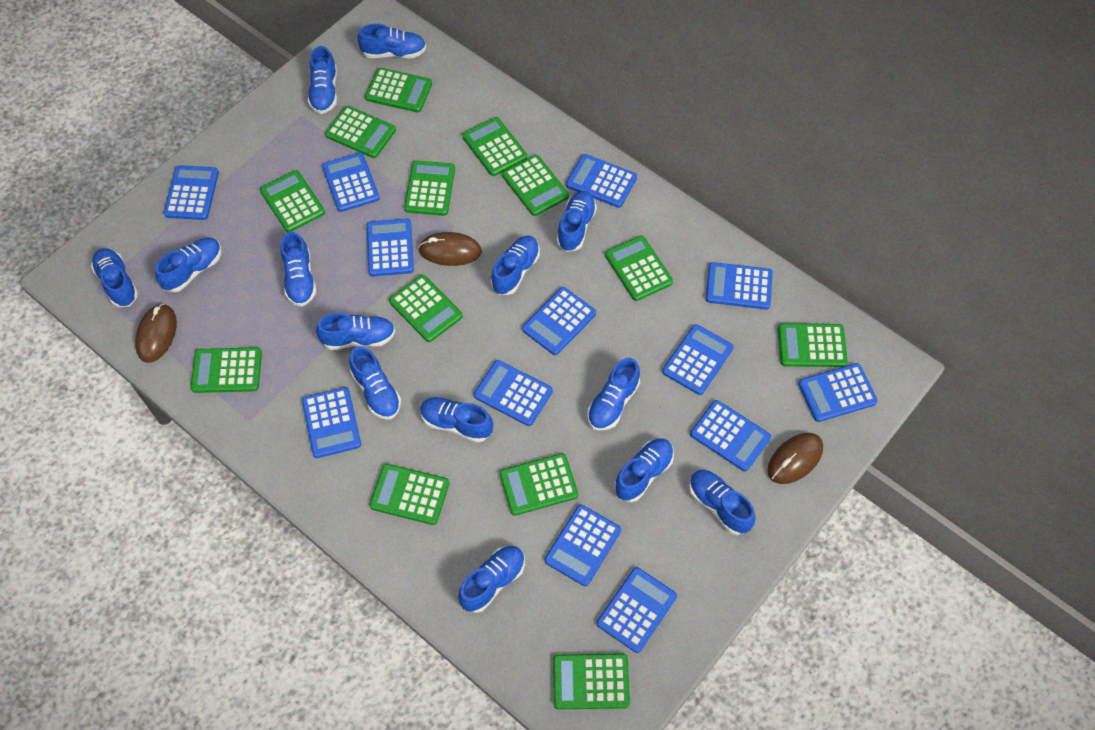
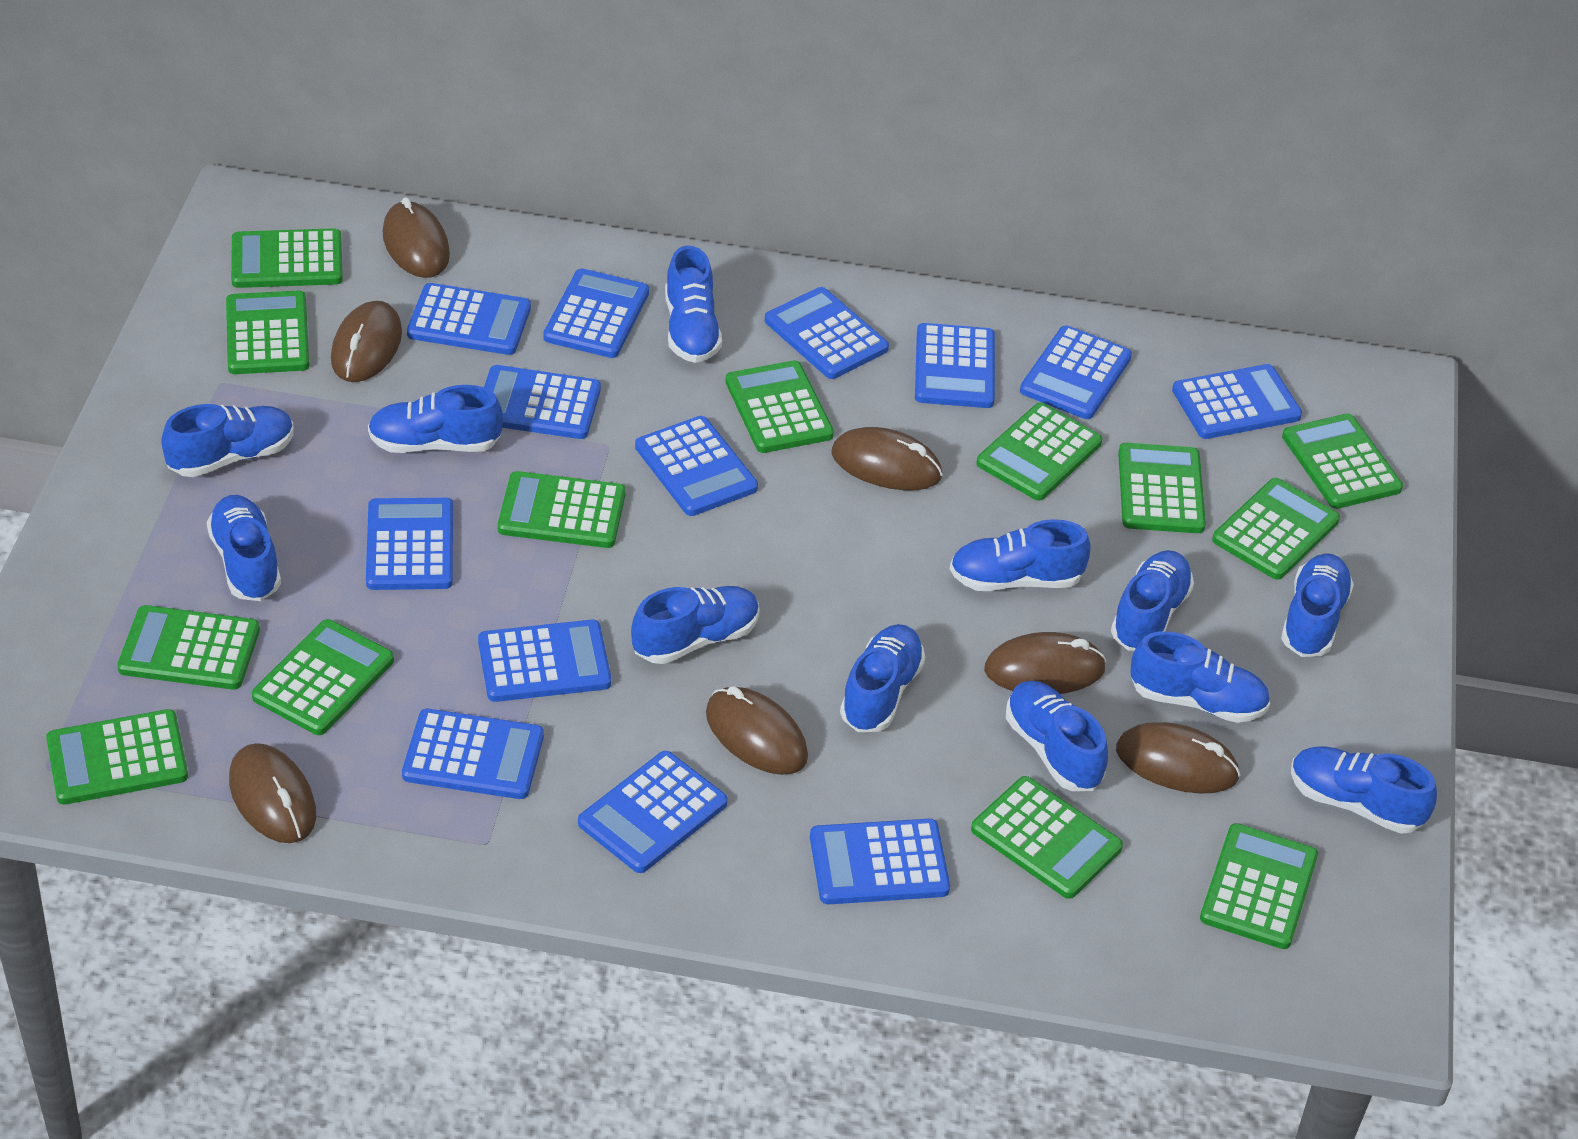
blue shoe: [91,248,138,307] [155,238,222,292] [281,232,316,307] [308,46,337,114] [316,313,395,350] [349,346,401,420] [357,24,426,58] [420,397,493,443] [458,546,525,613] [491,235,540,295] [557,191,597,252] [587,358,640,431] [614,438,674,502] [689,470,756,535] = 14 -> [161,404,294,477] [207,495,281,601] [368,385,503,453] [631,586,760,664] [665,245,722,363] [840,624,925,732] [950,519,1091,591] [1006,681,1108,791] [1111,550,1194,651] [1130,631,1270,723] [1281,553,1354,657] [1291,746,1437,834] = 12
brown mouse: [135,304,177,363] [419,232,482,266] [768,433,823,484] = 3 -> [229,743,316,843] [331,301,402,382] [383,197,450,278] [706,686,808,775] [831,427,943,490] [984,632,1106,694] [1116,722,1240,794] = 7

